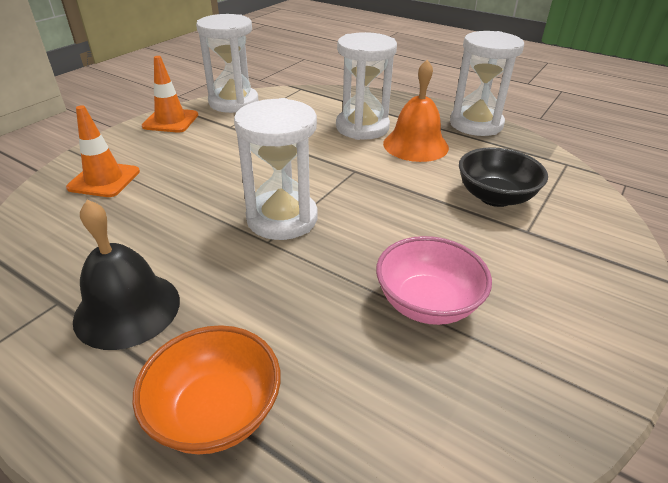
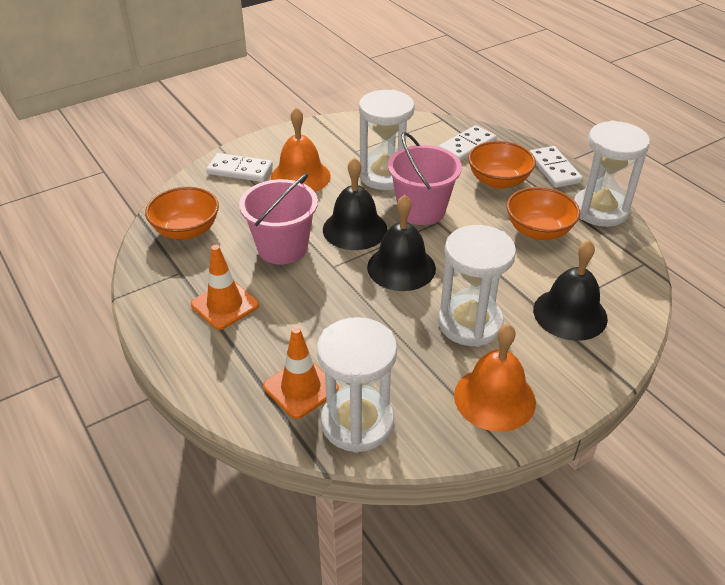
black bell: [73,199,180,350] = 1 -> [323,157,388,250] [367,195,436,291] [533,240,608,341] = 3
black bowl: [459,147,548,207] = 1 -> none = 0
orange bell: [383,60,449,162] = 1 -> [271,107,331,192] [454,324,536,432] = 2
orange bowl: [133,325,281,454] = 1 -> [145,187,219,240] [468,141,536,189] [506,187,580,240] = 3
pink bowl: [376,236,492,325] = 1 -> none = 0
pink bucket: none = 0 -> [239,173,318,264] [388,132,462,225] = 2
white domino: none = 0 -> [206,153,273,182] [438,125,496,162] [530,146,583,188] = 3

